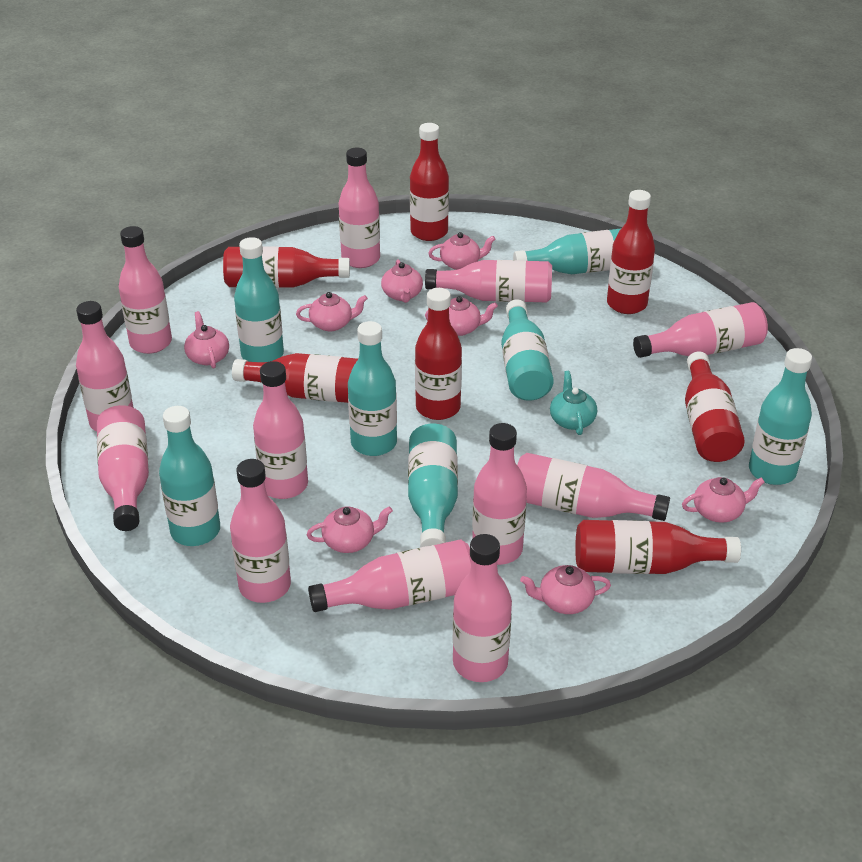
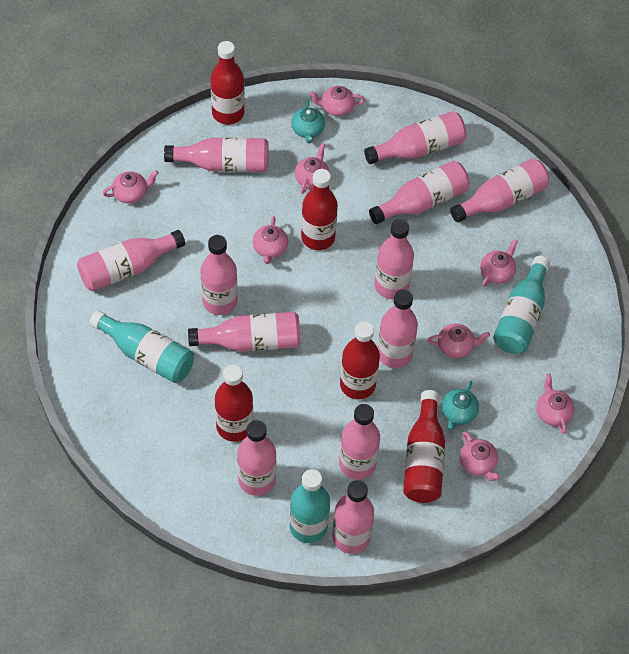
red bottle: [223,247,350,288] [232,353,358,403] [410,123,449,241] [415,288,462,420] [575,520,741,574] [607,190,655,314] [685,351,745,462] = 7 -> [210,41,245,125] [215,365,253,442] [301,169,338,250] [340,321,380,399] [403,390,445,503] = 5
turquoise bottle: [159,406,220,546] [234,237,284,362] [348,321,397,456] [408,424,458,547] [501,299,554,401] [513,229,621,274] [749,348,812,485] = 7 -> [89,310,194,383] [290,469,330,543] [493,256,550,354] = 3
turquoise teapot: [550,371,597,435] = 1 -> [291,99,325,143] [441,381,479,430] = 2

